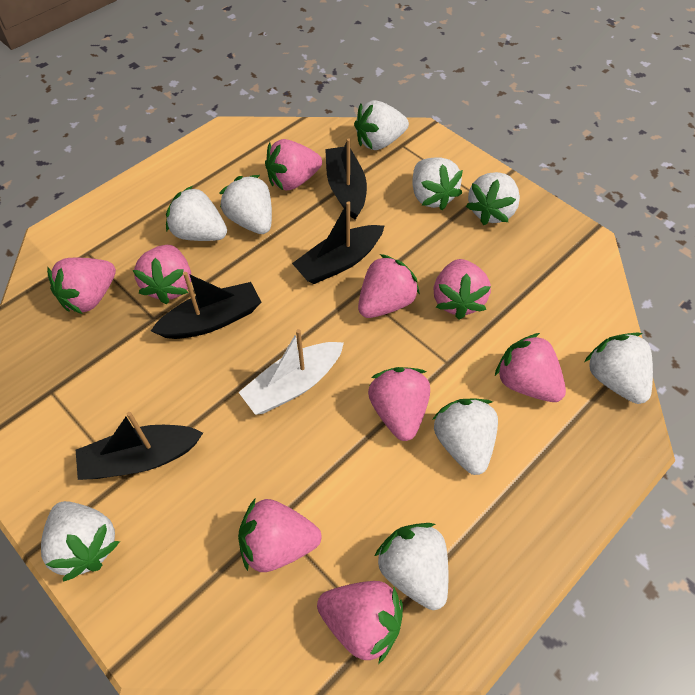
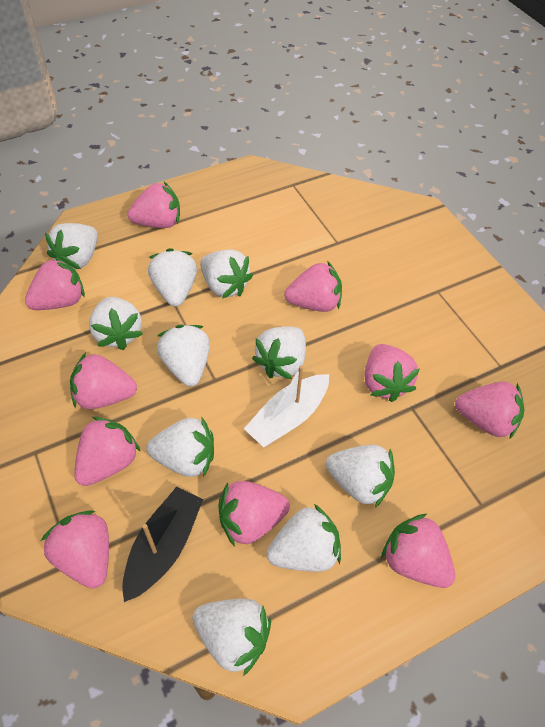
black boat: [76,412,203,480] [151,272,261,339] [292,201,384,284] [325,138,367,220] = 4 -> [122,487,203,602] = 1
pink strawberry: [47,258,116,314] [133,245,191,304] [238,499,321,572] [265,139,322,191] [317,581,403,664] [358,254,420,318] [368,367,430,441] [433,259,491,320] [495,333,566,402] = 9 -> [25,257,85,310] [41,510,109,589] [70,353,137,409] [74,417,141,486] [128,182,180,228] [218,481,290,547] [284,261,342,312] [364,344,420,402] [381,514,455,588] [455,382,524,440] = 10
white strawberry: [41,501,120,582] [166,186,227,241] [220,175,272,234] [354,100,409,150] [374,523,448,610] [412,157,463,210] [432,399,498,475] [466,172,520,225] [585,332,653,404] = 9 -> [45,223,98,269] [89,297,143,350] [147,416,214,477] [148,248,197,306] [157,325,210,386] [192,599,271,676] [200,249,253,298] [252,326,306,379] [267,504,341,572] [326,445,395,507] = 10

